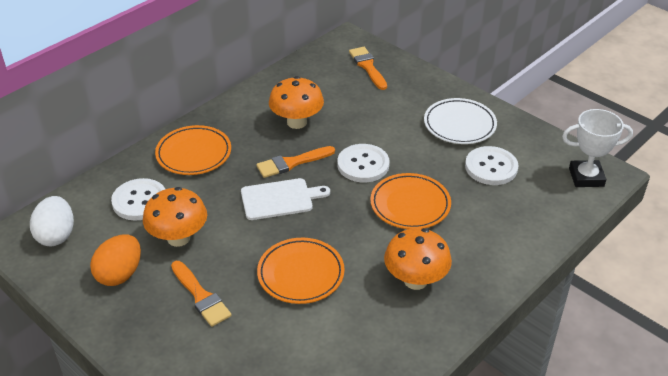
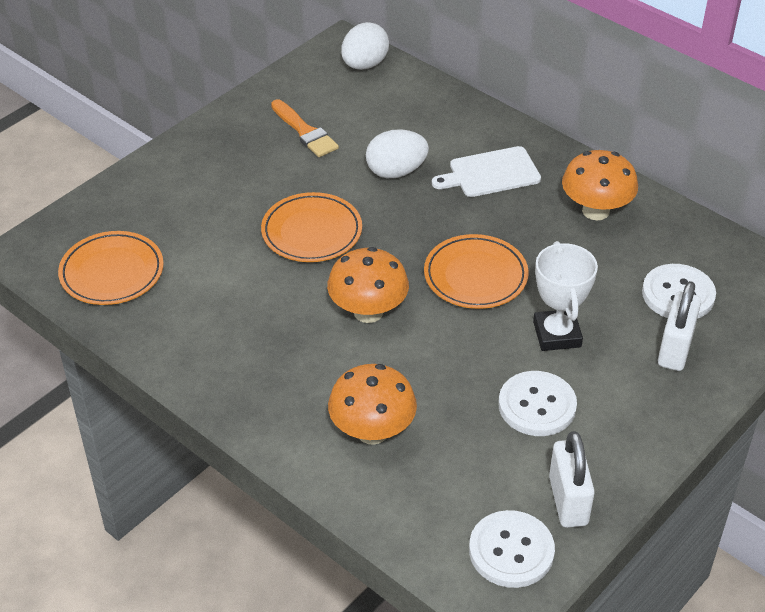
orange brush: [171,261,232,327] [256,146,335,178] [349,47,387,90] = 3 -> [271,99,339,157] = 1
orange egg: [90,234,141,286] = 1 -> none = 0
white egg: [30,196,74,246] = 1 -> [341,22,389,70] [366,129,429,178] = 2
white padlock: none = 0 -> [549,431,595,528] [658,281,701,371] = 2
white plate: [424,98,497,144] = 1 -> none = 0

